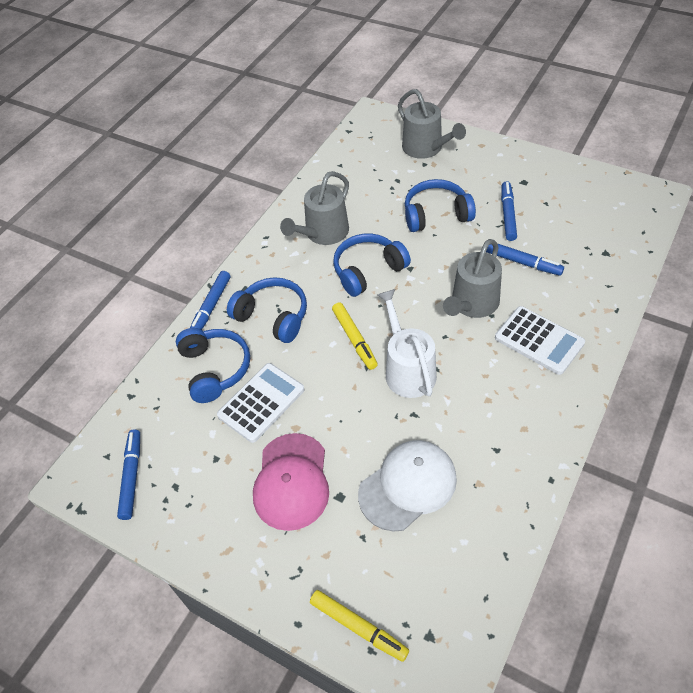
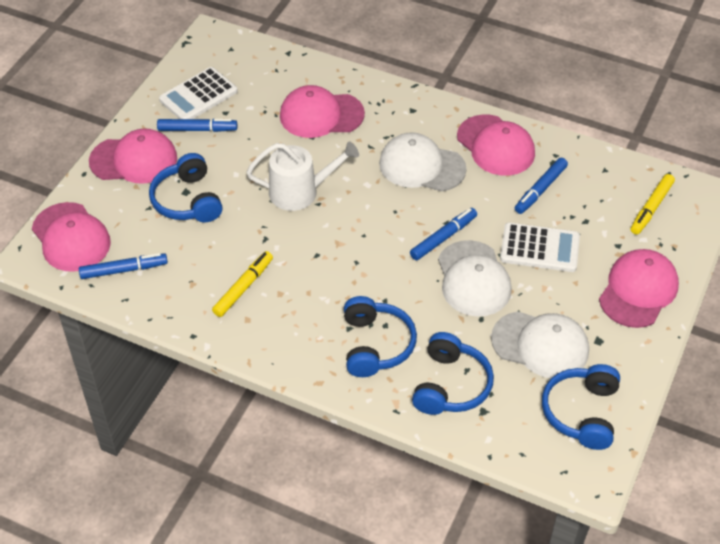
grey watering can: [280,171,349,245] [398,89,466,159] [443,239,502,318] = 3 -> none = 0
pink cap: [253,433,329,531] = 1 -> [32,202,111,272] [89,129,177,184] [280,85,365,138] [457,114,535,176] [599,249,679,328] = 5
white cap: [358,440,457,531] = 1 -> [379,132,467,191] [438,240,512,317] [491,311,589,378] = 3

